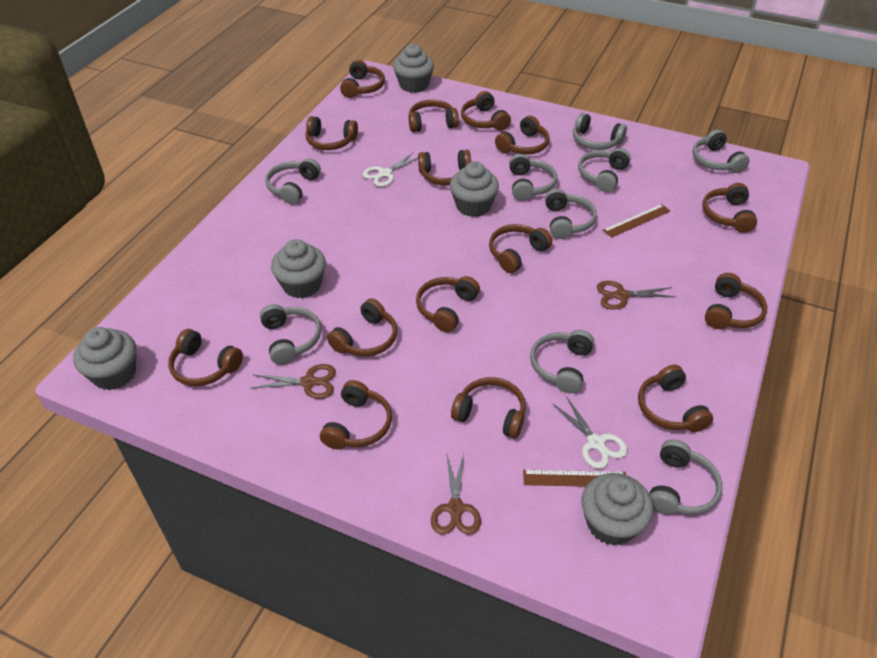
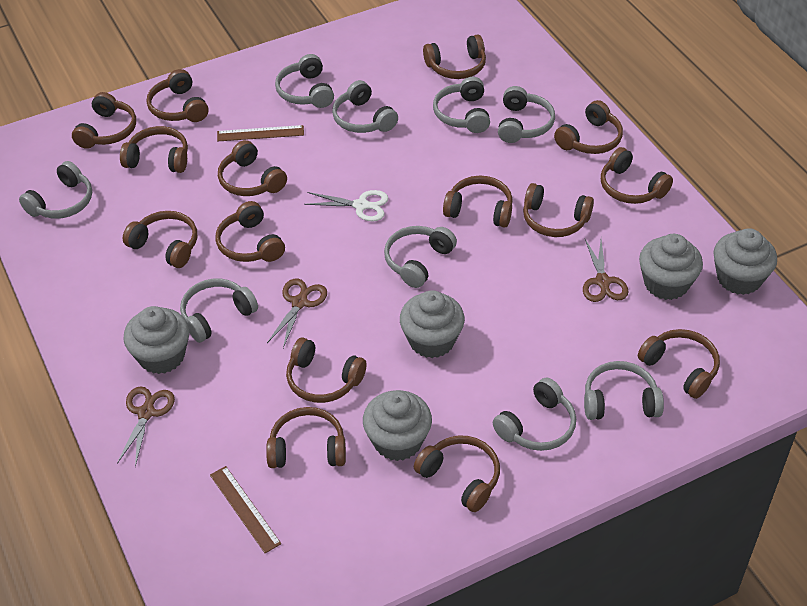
white scissors: [362,152,418,187] [553,396,627,469] = 2 -> [304,190,388,221] = 1

